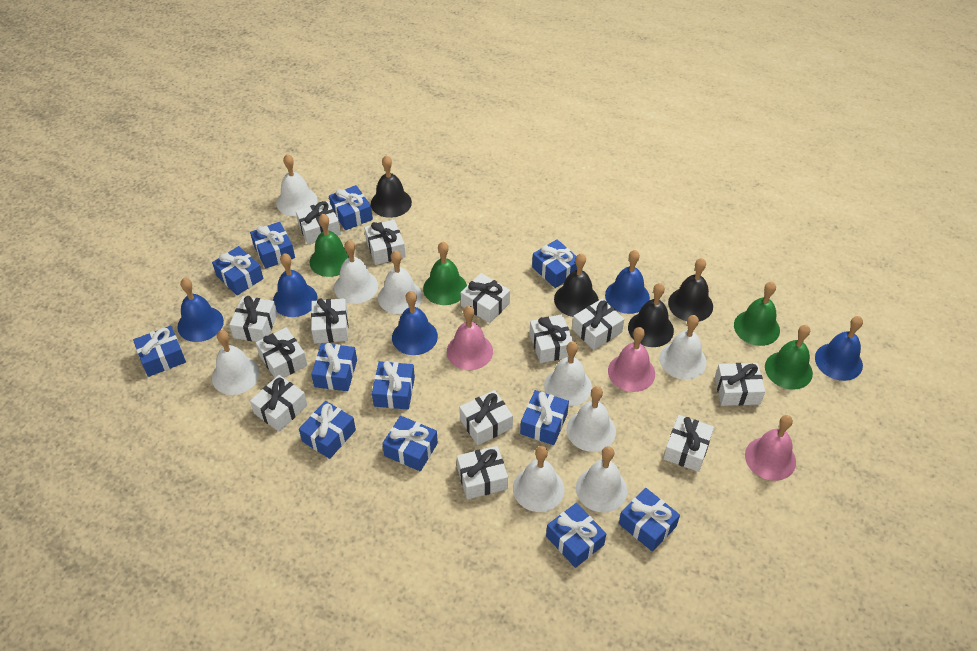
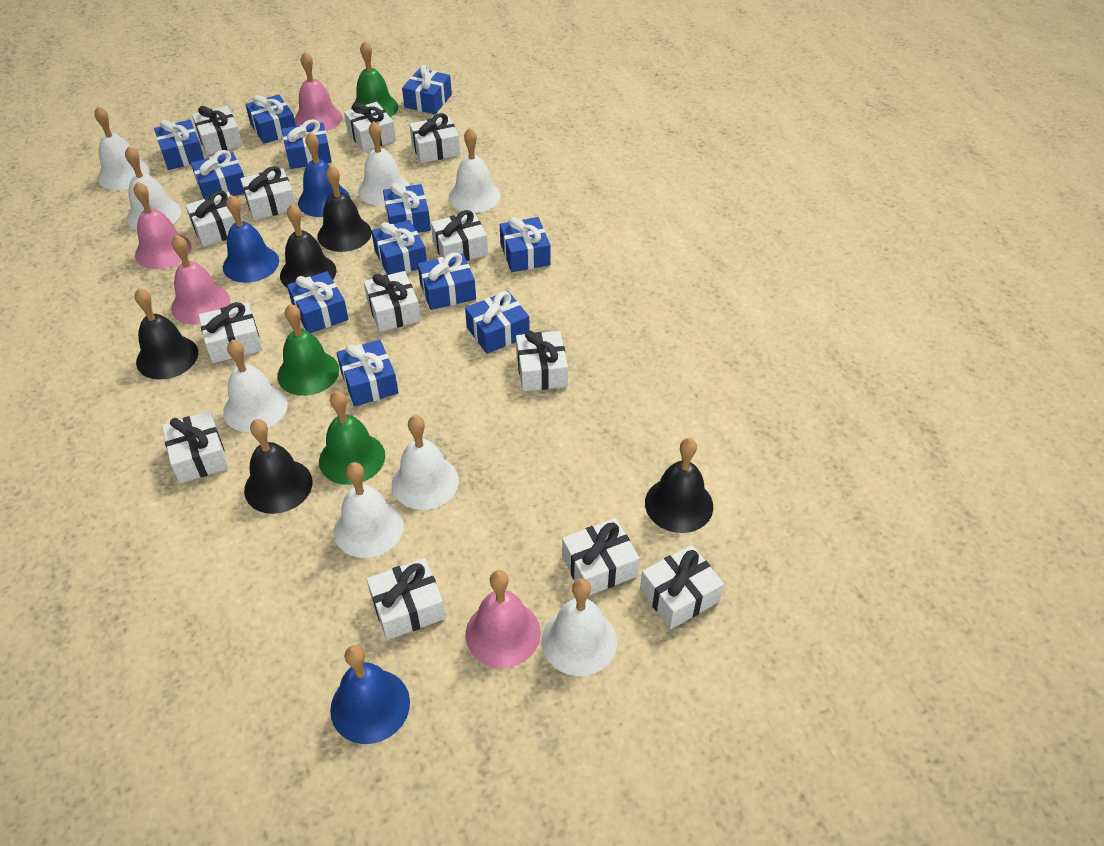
black bell: [371,155,412,218] [554,253,599,317] [628,283,674,347] [668,258,713,321] = 4 -> [135,288,198,380] [244,419,312,514] [280,204,336,287] [317,165,372,252] [645,438,713,533] = 5
blue bell: [177,278,224,342] [273,253,318,317] [392,291,438,355] [605,250,650,314] [815,316,863,381] = 5 -> [223,195,279,283] [298,132,350,217] [330,645,410,744] = 3
green bell: [310,214,349,277] [423,242,467,305] [734,282,780,346] [765,325,813,390] = 4 -> [277,304,339,396] [319,391,385,485] [351,41,398,117] = 3
pink bell: [447,306,493,370] [608,327,655,392] [745,415,796,481] = 3 -> [134,182,191,269] [171,235,230,324] [294,52,342,131] [466,570,541,668] = 4
white bell: [212,330,260,395] [276,154,318,216] [334,240,378,304] [378,251,423,314] [513,446,564,512] [544,342,592,406] [566,386,616,452] [576,446,627,512] [659,315,707,380] = 9 -> [94,106,150,190] [125,146,181,230] [223,339,287,432] [334,462,404,558] [358,121,409,206] [392,415,459,510] [449,128,500,213] [542,578,617,676] = 8

